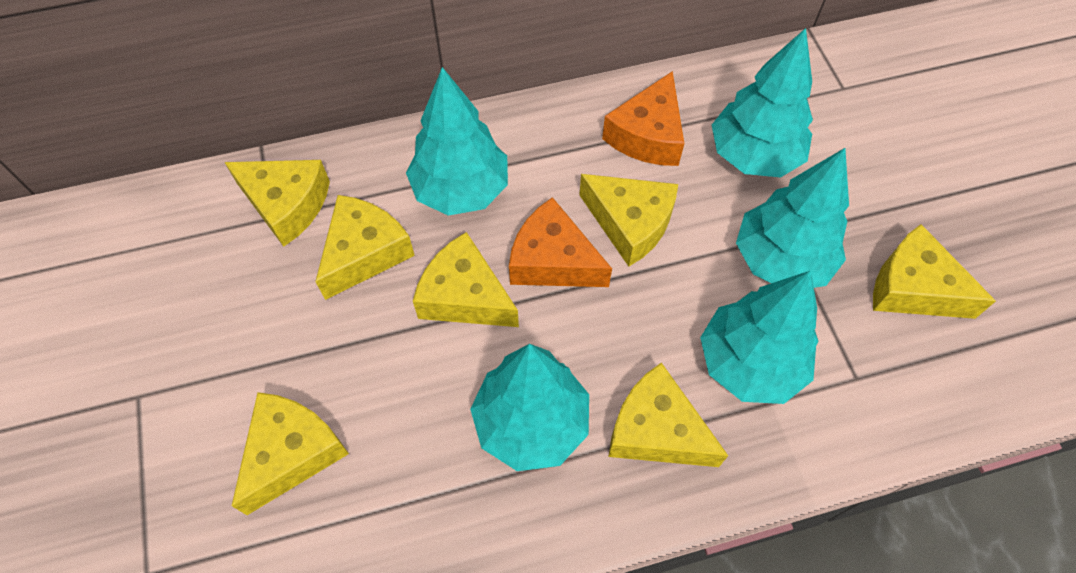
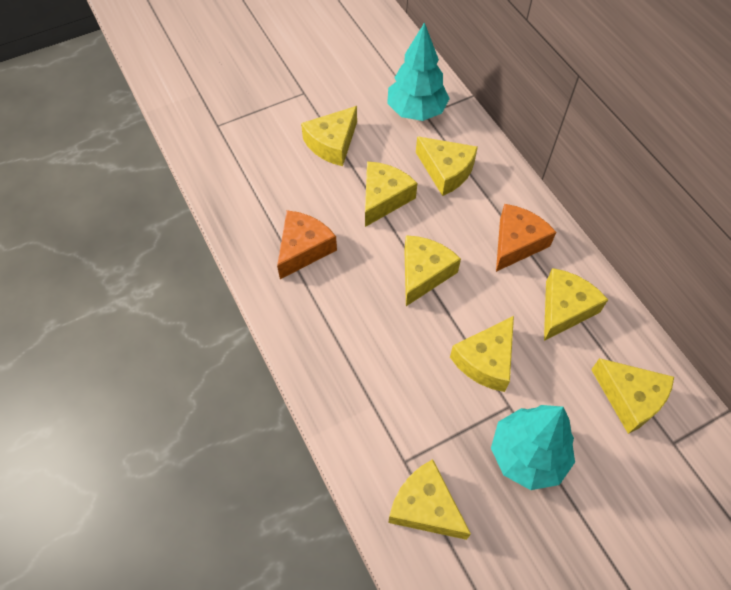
turquoise tree: [406,67,508,216] [470,344,589,471] [700,271,819,404] [712,28,813,177] [736,148,849,288] = 5 -> [387,22,450,121] [491,405,575,490] = 2
yellow cheese: [224,160,330,247] [232,392,349,515] [315,195,415,300] [413,232,519,327] [579,174,678,267] [609,362,728,467] [873,224,996,319] = 7 -> [301,106,357,166] [365,161,417,227] [388,459,471,540] [404,235,461,306] [416,136,478,196] [450,316,514,392] [544,268,608,341] [591,358,674,434] = 8

